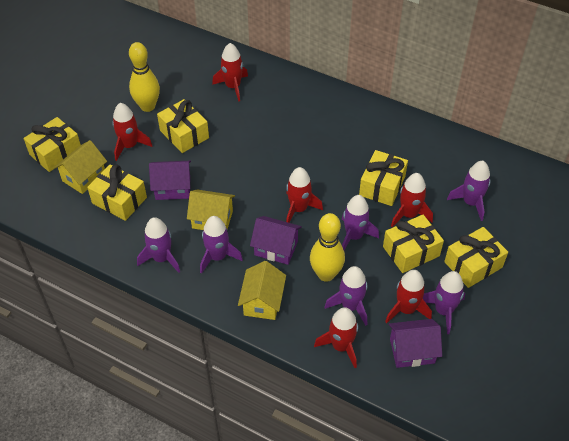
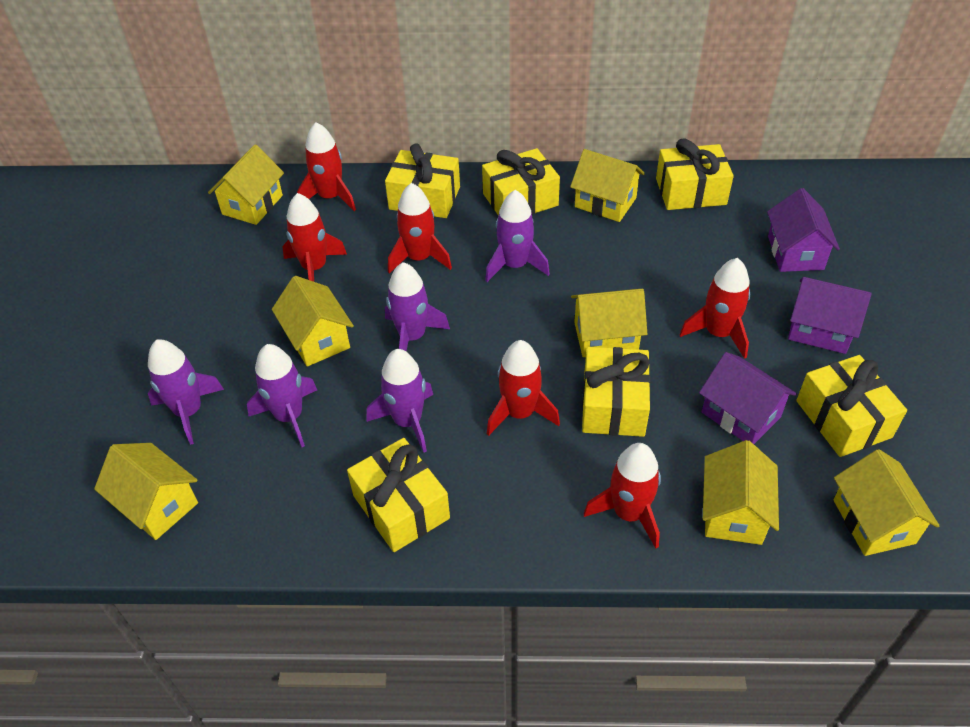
purple rocket: [137,217,180,273] [200,216,243,274] [325,266,367,326] [342,195,379,250] [423,271,465,334] [447,161,491,221] = 6 -> [148,339,224,445] [247,344,317,447] [367,349,433,453] [385,262,450,351] [485,190,550,282] = 5
yellow bowling pin: [129,42,160,112] [310,213,345,282] = 2 -> none = 0
yellow house: [54,140,107,194] [187,189,235,230] [238,261,286,320] = 3 -> [94,443,198,540] [208,145,284,225] [272,276,354,366] [570,149,645,222] [571,289,647,357] [703,440,779,545] [833,449,939,556] = 7

